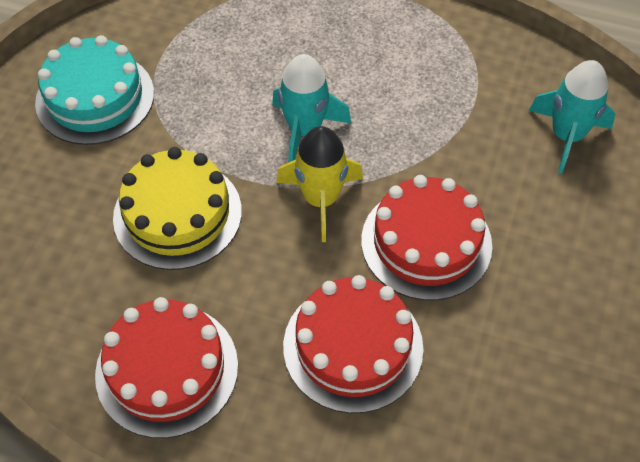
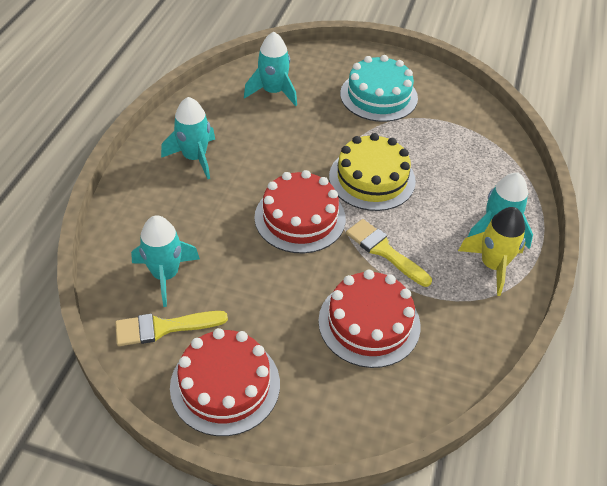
turquoise rocket: [272,54,351,162] [529,60,615,174] = 2 -> [131,215,200,307] [161,97,215,179] [244,32,297,106] [468,173,533,249] = 4
yellow brush: none = 0 -> [115,311,228,346] [346,219,432,287] = 2

